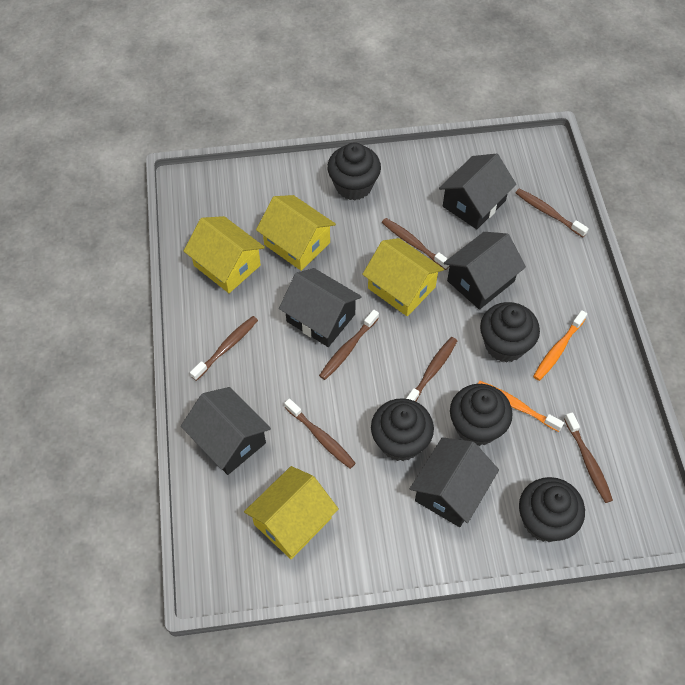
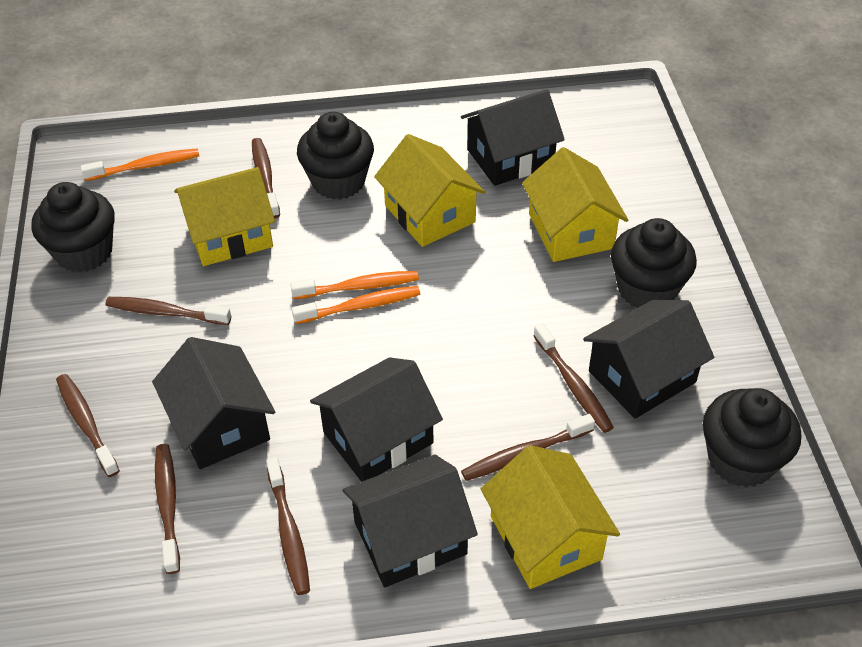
black cupcake: [327,142,381,200] [371,398,434,461] [450,384,512,446] [480,302,540,362] [519,477,585,542] = 5 -> [31,182,115,272] [297,112,374,200] [611,218,697,308] [703,388,801,487] = 4
orange toothbrush: [478,381,564,432] [533,310,587,381] = 2 -> [81,148,199,181] [290,271,419,299] [292,286,420,324] = 3

